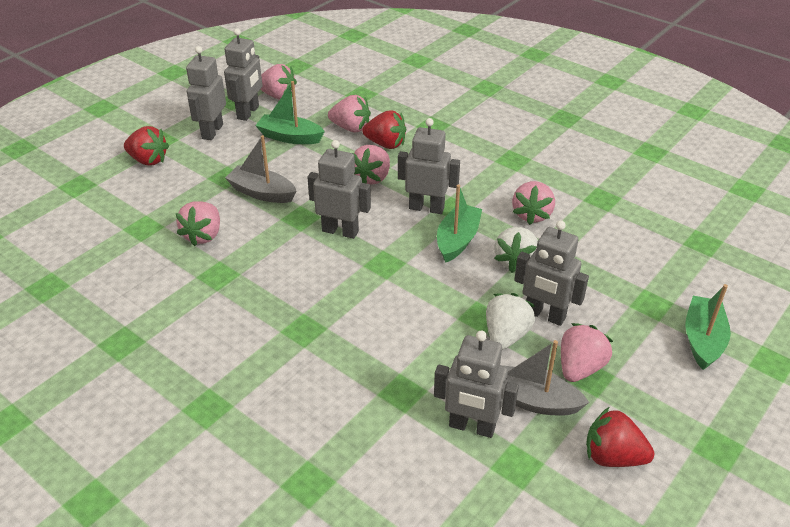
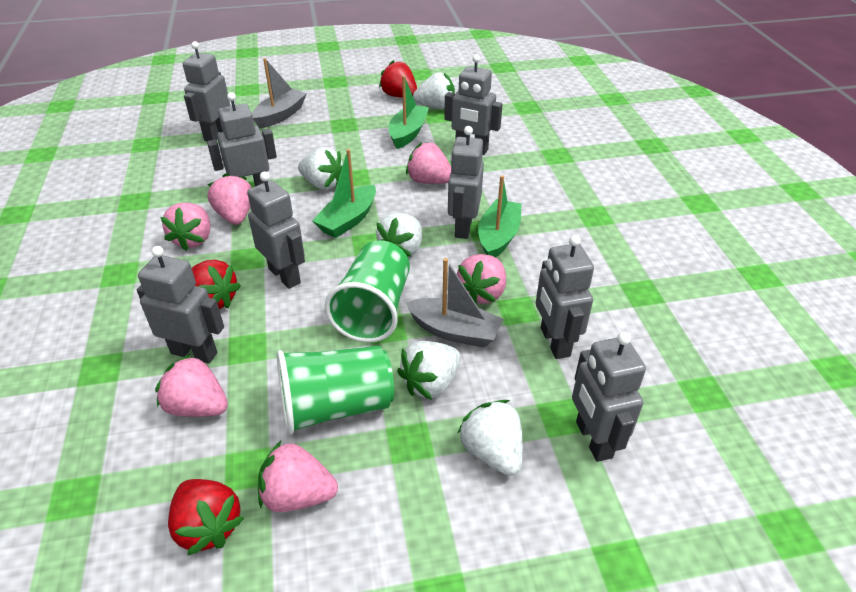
green cup: none = 0 -> [277,346,394,435] [325,240,410,342] = 2
grey robot: [186,46,226,140] [224,28,263,121] [307,140,371,239] [398,118,460,214] [434,331,519,438] [514,220,589,326] = 6 -> [137,246,224,364] [183,41,230,141] [207,92,277,186] [247,171,305,289] [444,55,503,155] [448,126,484,239] [536,235,594,359] [572,332,646,462] = 8
white strawberry: [486,293,535,350] [494,227,538,273] = 2 -> [298,147,343,190] [376,213,422,258] [397,341,461,400] [413,72,455,109] [458,400,523,476] = 5

